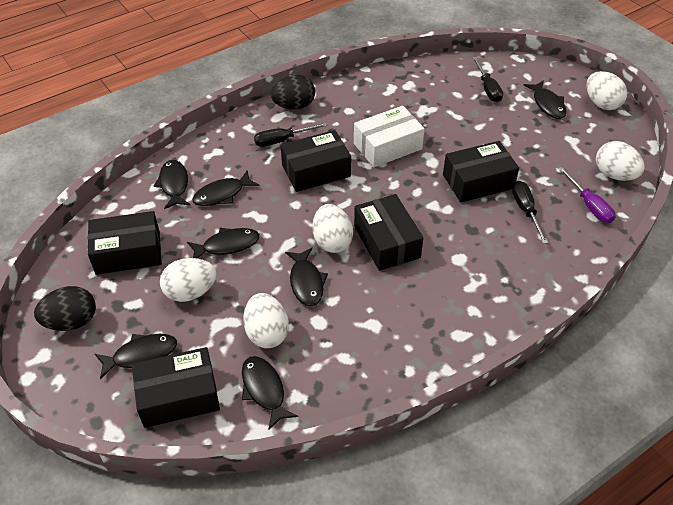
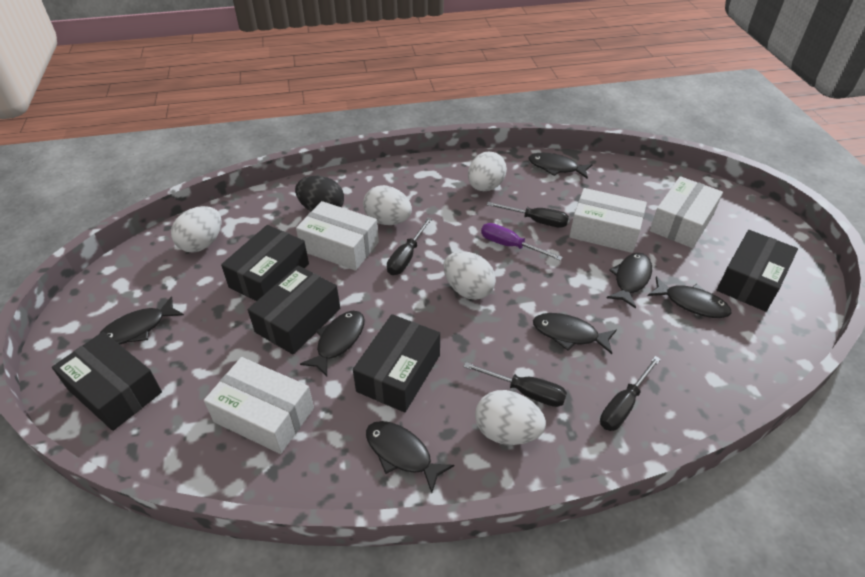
black egg: [34,286,96,331] [271,75,315,110] = 2 -> [295,176,344,211] = 1
black screwdriver: [254,123,327,147] [472,57,503,102] [512,181,548,244] = 3 -> [387,217,432,275] [463,362,567,407] [487,202,569,228] [600,356,661,431] = 4
white box: [354,106,425,167] = 1 -> [204,357,314,454] [296,201,379,271] [569,188,647,253] [650,176,723,248] = 4

